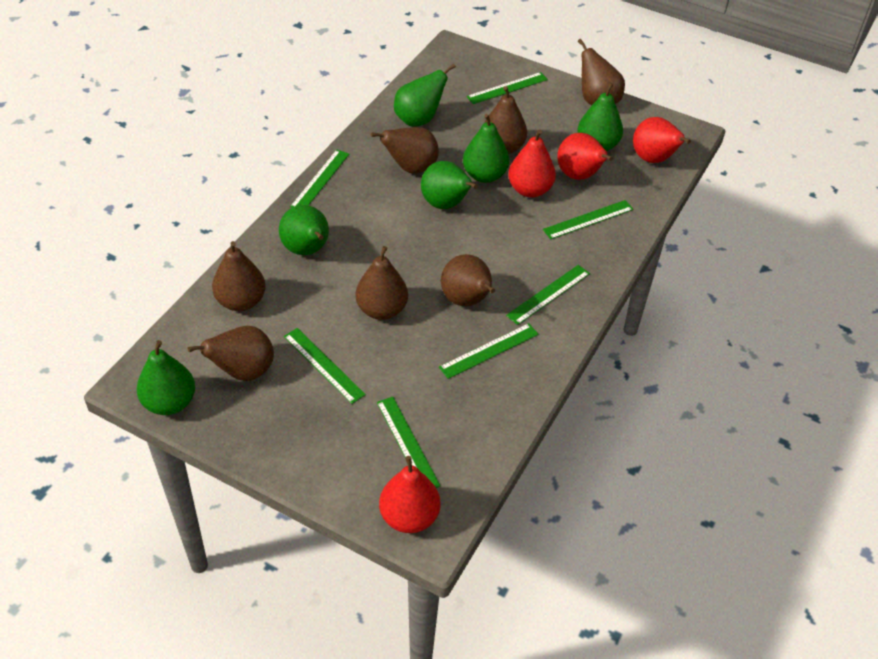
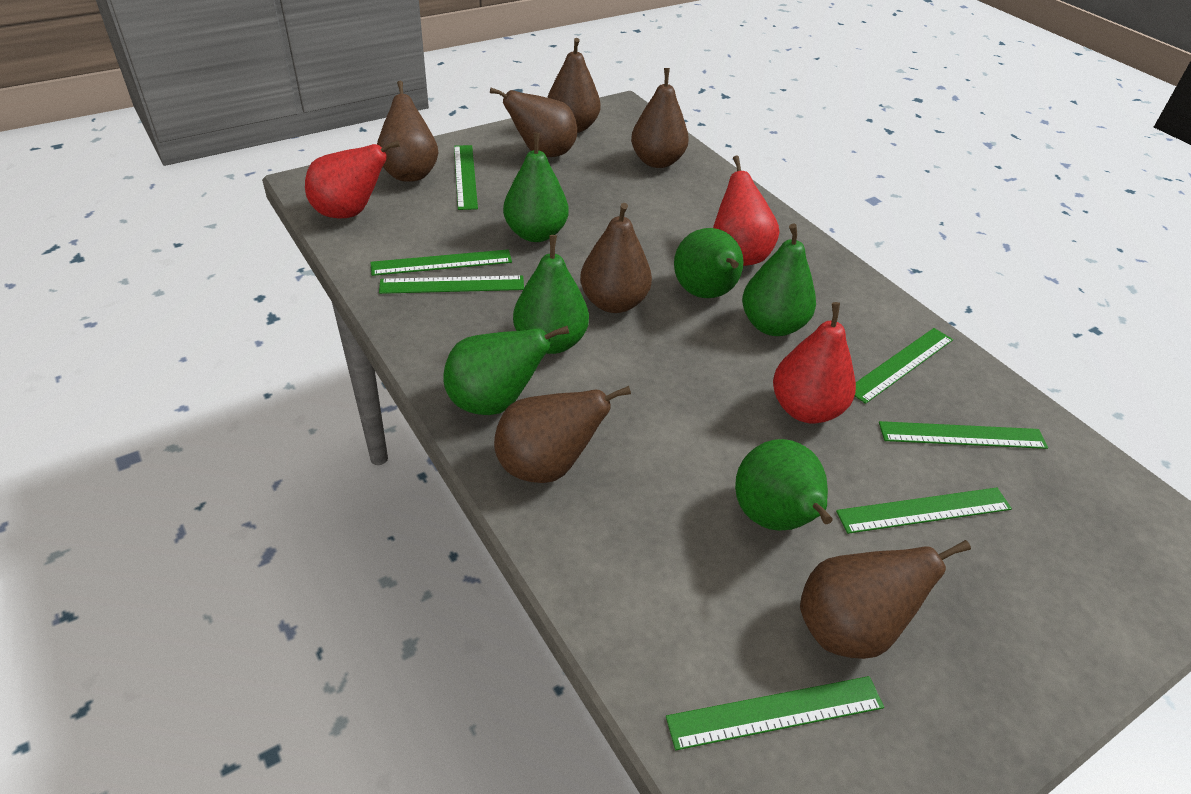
red pear: [379,456,441,533] [508,130,556,198] [557,133,613,180] [633,117,691,163] = 4 -> [305,140,400,219] [713,155,779,266] [773,302,856,423] = 3

